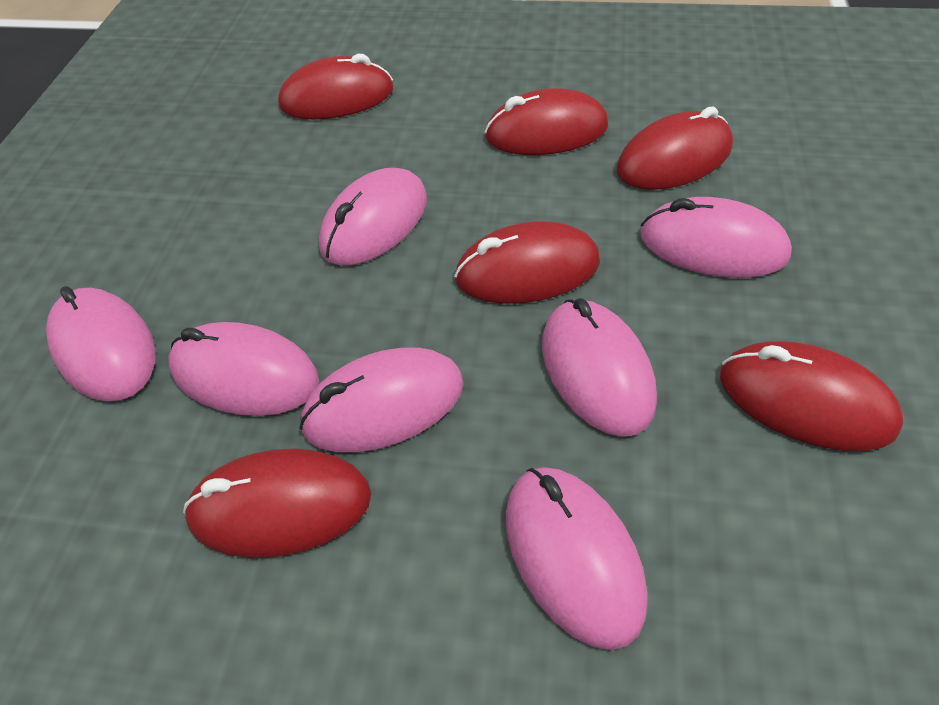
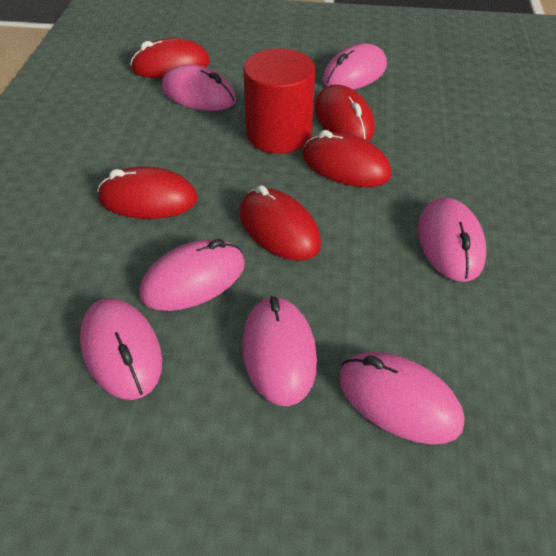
red cylinder: none = 0 -> [243,48,315,154] = 1
red mouse: [183,449,371,558] [278,54,393,119] [454,221,600,304] [484,88,608,155] [617,106,733,190] [720,341,903,451] = 6 -> [97,167,197,219] [130,38,210,78] [240,185,321,261] [302,130,392,187] [315,84,375,141] = 5

